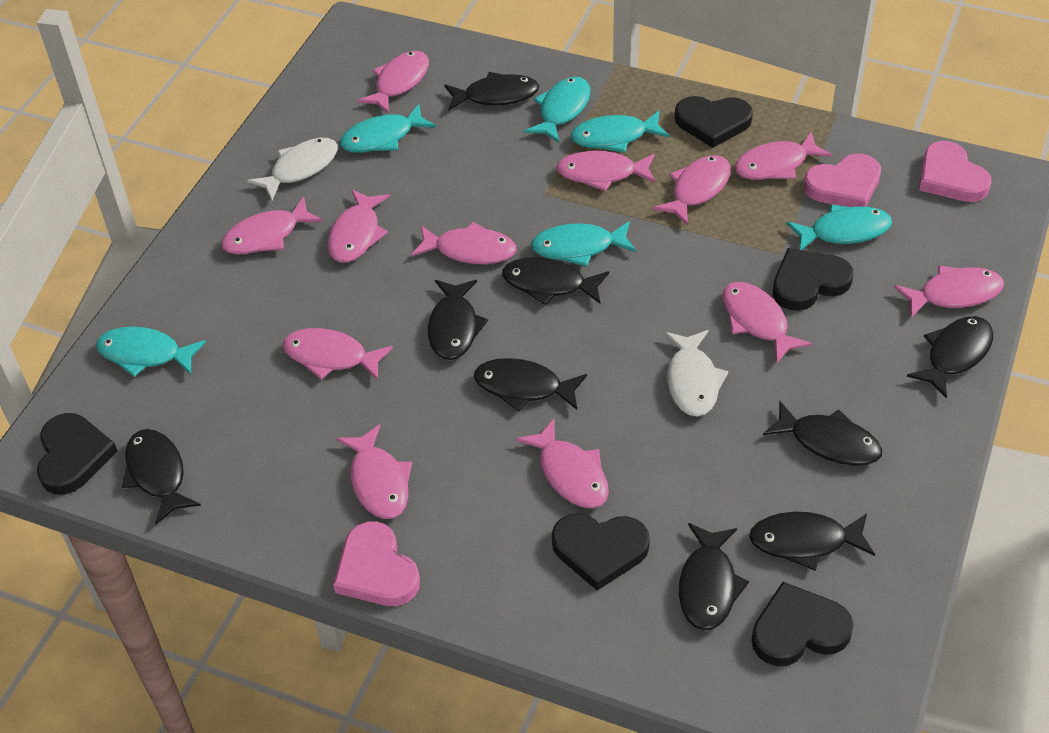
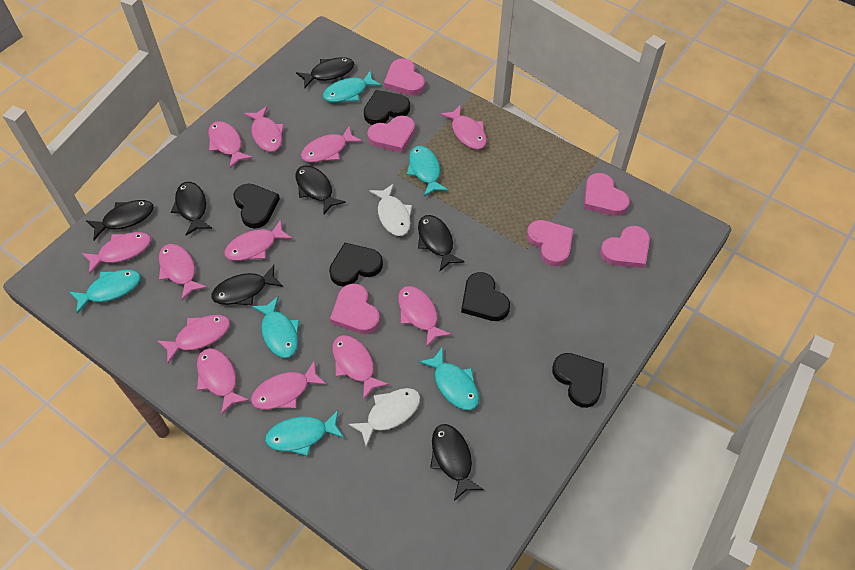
black fish: [122,429,201,524] [428,280,488,360] [444,72,539,111] [474,358,587,411] [502,257,609,305] [679,523,749,630] [749,512,875,571] [763,401,882,466] [907,316,993,398] = 9 -> [86,200,154,240] [171,182,212,236] [211,265,283,305] [295,166,346,214] [296,57,354,88] [418,215,465,271] [430,424,484,501] = 7
pink heart: [333,522,420,606] [803,153,881,207] [919,141,992,202] = 3 -> [330,284,380,334] [367,116,415,153] [384,58,425,96] [527,220,573,266] [584,173,630,216] [600,226,650,268] = 6

